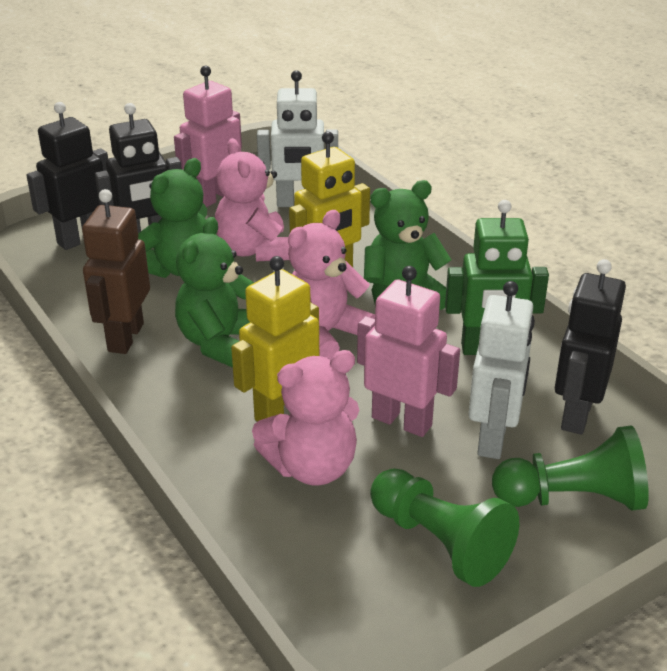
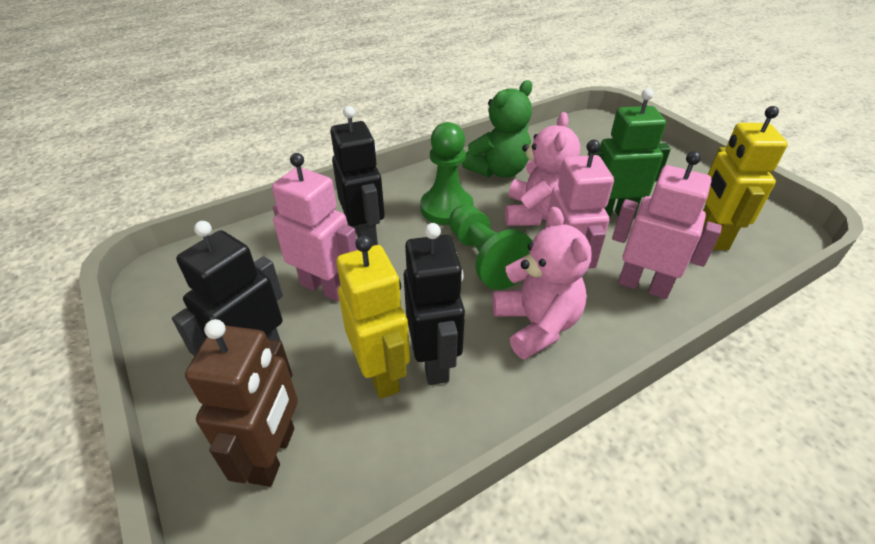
green teddy bear: [138,158,207,278] [175,217,254,368] [364,180,452,311] = 3 -> [462,80,533,178] = 1
pink robot: [174,66,242,207] [357,266,460,437] = 2 -> [272,153,358,302] [545,140,614,277] [612,151,722,299] = 3
pink teddy bear: [215,138,290,261] [252,350,359,486] [288,210,375,360] = 3 -> [492,207,592,360] [505,112,580,226] = 2
white robot: [257,70,338,207] [468,281,535,459] = 2 -> none = 0

